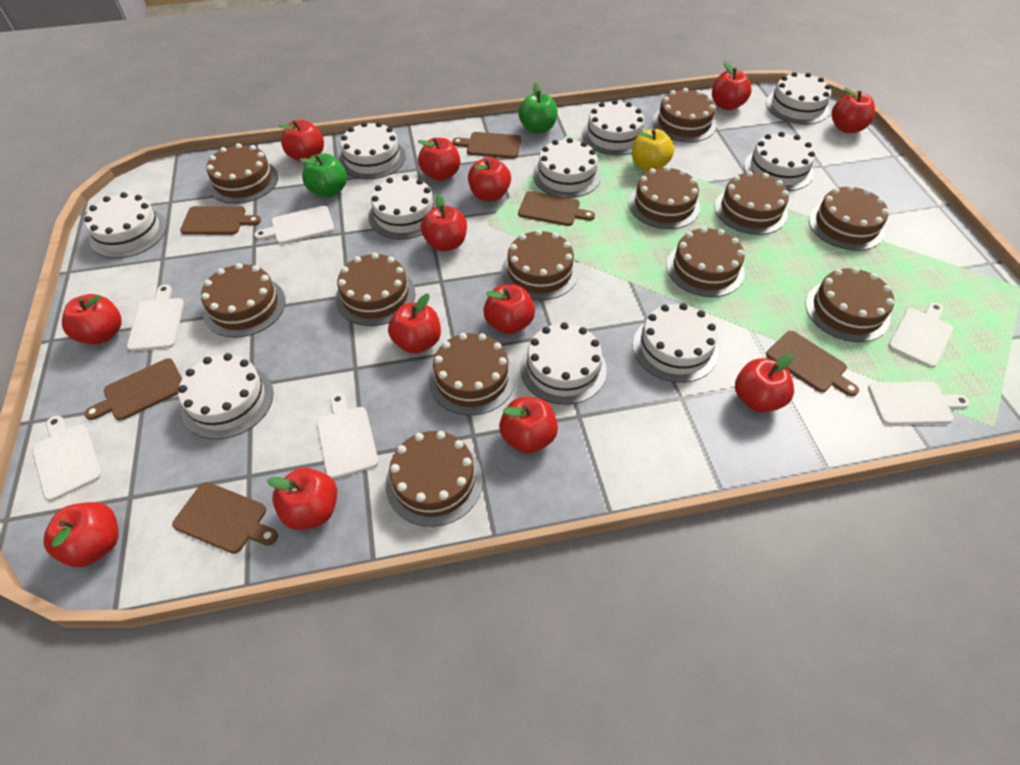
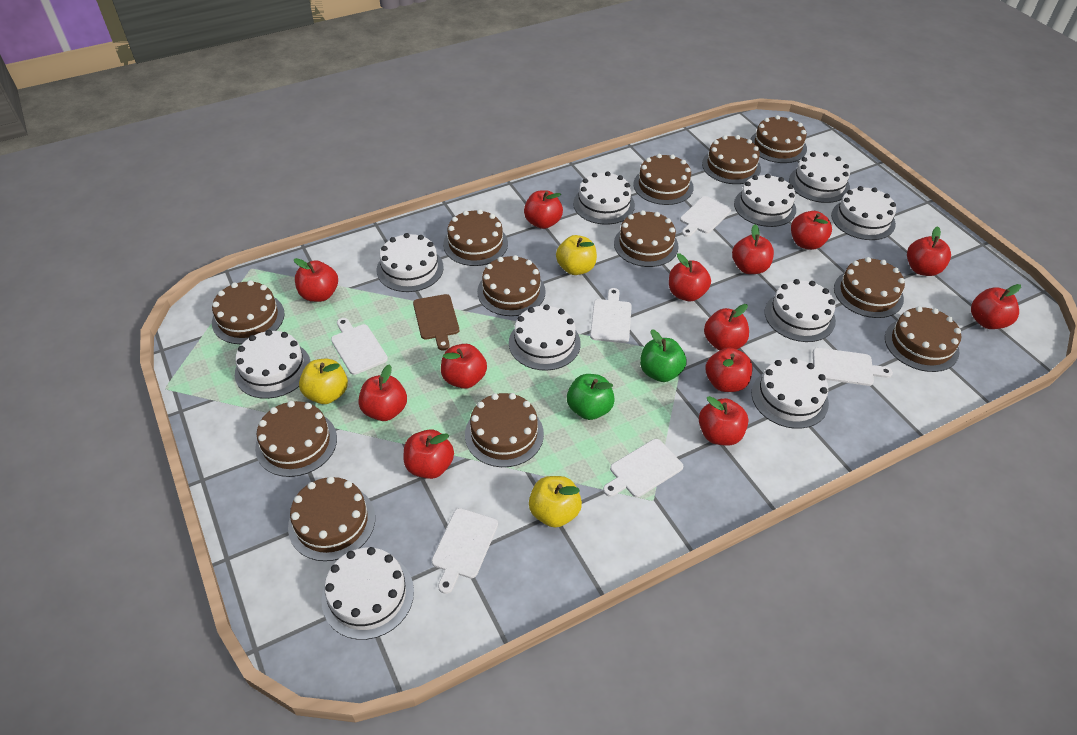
brown cutting board: [84,358,182,421] [172,482,278,554] [180,206,261,235] [452,132,521,159] [518,191,595,226] [766,331,859,397] = 6 -> [413,294,459,350] = 1
yellow apple: [632,129,674,171] = 1 -> [299,359,348,404] [529,476,582,528] [556,235,597,275] = 3

